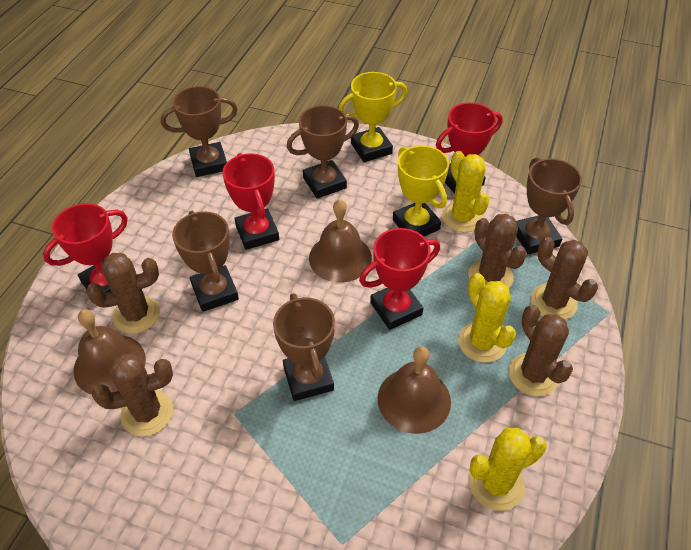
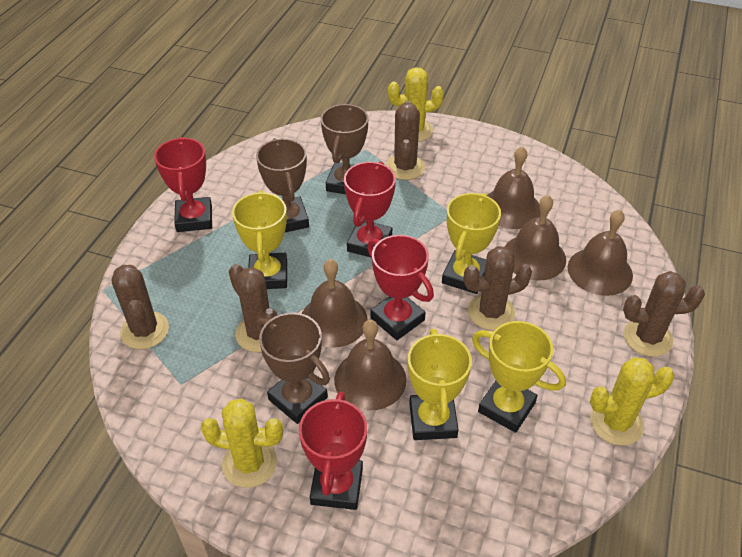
brown bell: [73,310,146,394] [309,199,372,283] [378,346,451,434] = 3 -> [302,259,368,348] [334,320,407,411] [487,146,540,229] [505,195,566,281] [568,209,633,296] = 5
brown trophy: [161,86,238,177] [172,211,239,312] [273,293,335,401] [287,105,359,198] [516,157,582,254] = 5 -> [256,138,309,232] [257,312,330,424] [321,104,368,194] = 3
yellow trophy: [339,72,407,162] [393,145,449,236] = 2 -> [232,190,287,289] [408,329,472,440] [442,193,501,294] [472,321,566,433] = 4

